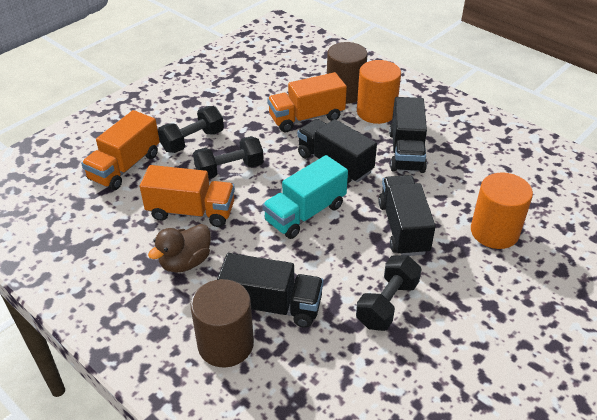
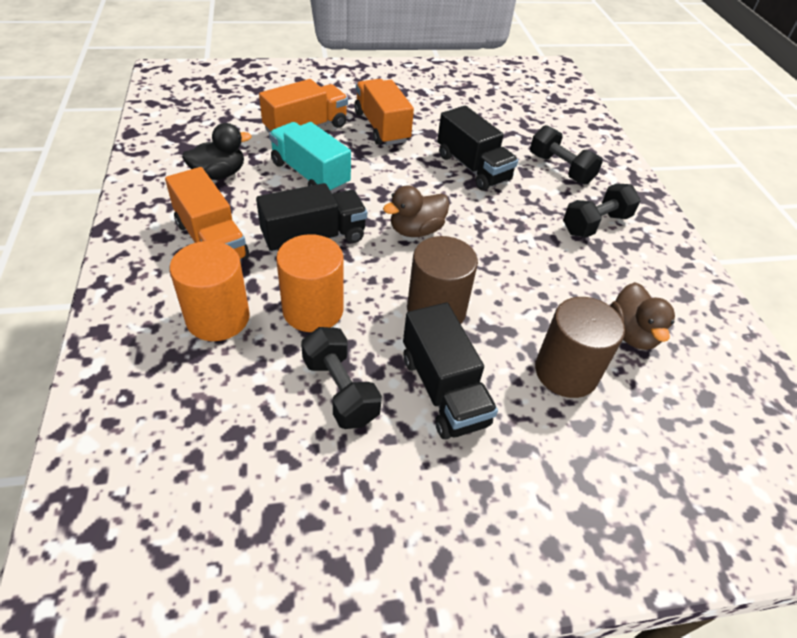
black duck: none = 0 -> [182,123,252,180] = 1
black truck: [217,253,324,328] [297,119,377,184] [378,175,436,256] [389,97,427,173] = 4 -> [256,183,367,252] [403,303,498,439] [437,106,518,191] = 3
brown duck: [148,224,211,273] = 1 -> [383,185,450,237] [610,282,675,350] = 2

